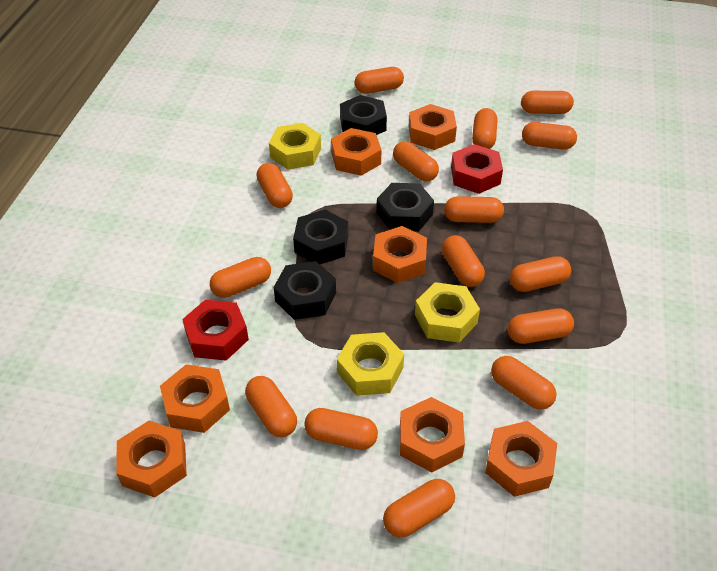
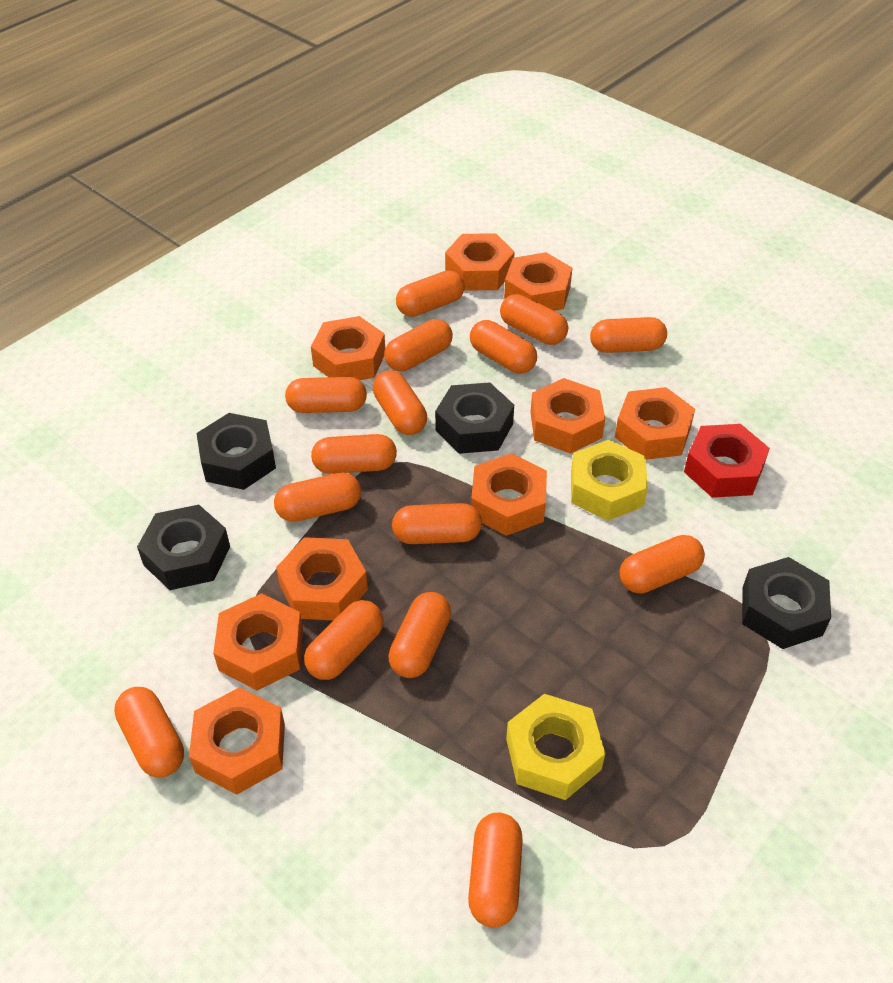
orange nut: [116,421,187,498] [160,364,230,433] [331,128,381,176] [373,226,427,283] [400,397,465,472] [409,104,457,150] [485,421,557,497] = 7 -> [189,687,285,795] [213,593,303,691] [276,537,368,620] [311,316,385,380] [445,233,515,291] [471,453,547,536] [504,252,572,311] [530,378,605,454] [615,387,695,460] = 9
red nut: [182,300,249,361] [451,144,503,194] = 2 -> [684,424,770,498] = 1
yellow nut: [269,123,321,170] [337,332,404,396] [415,282,480,343] = 3 -> [506,694,605,800] [571,440,648,521] = 2

